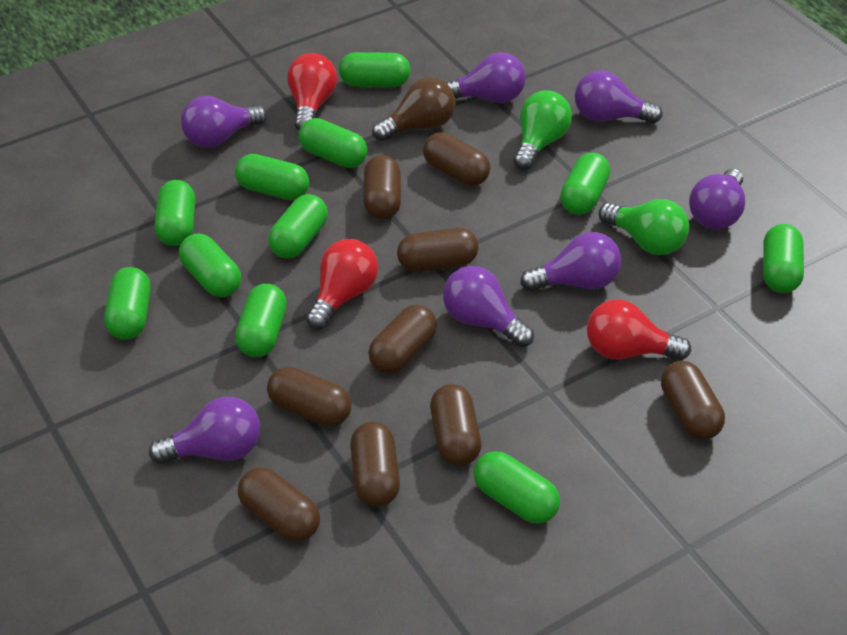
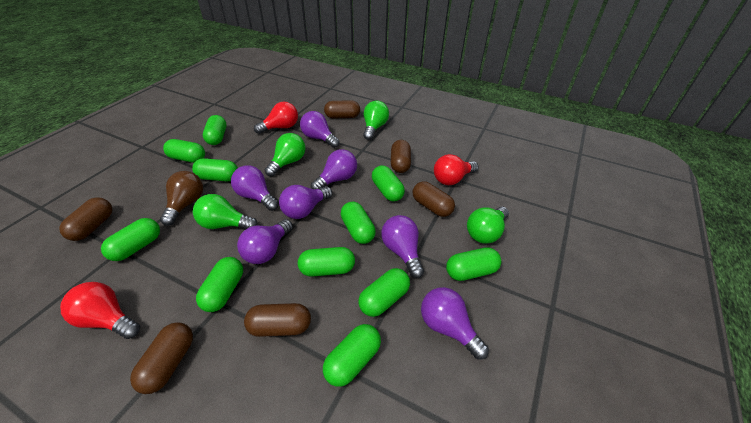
brown capsule: [238,468,320,542] [267,367,352,427] [350,422,400,507] [363,155,401,220] [368,305,437,374] [397,228,479,272] [423,132,491,186] [430,384,481,466] [661,361,725,440] = 9 -> [59,197,112,241] [130,322,193,394] [244,303,311,337] [324,100,360,119] [391,140,411,173] [413,182,455,217] = 6
green light bulb: [514,90,572,170] [599,199,689,255] = 2 -> [193,194,258,229] [265,133,305,177] [363,100,389,140] [467,207,509,244] = 4

